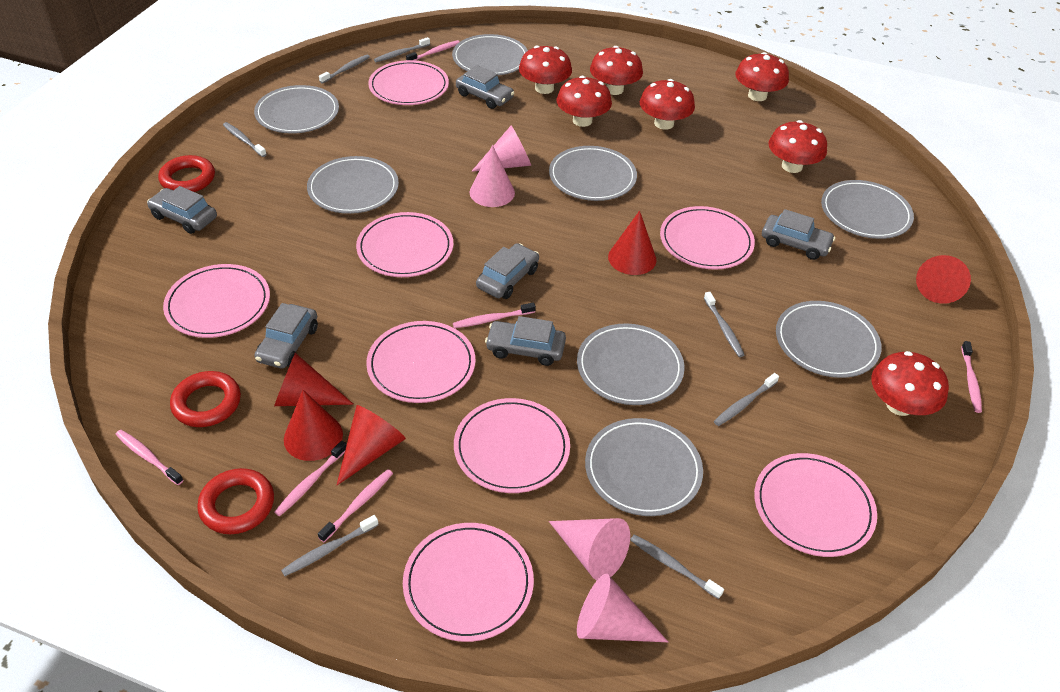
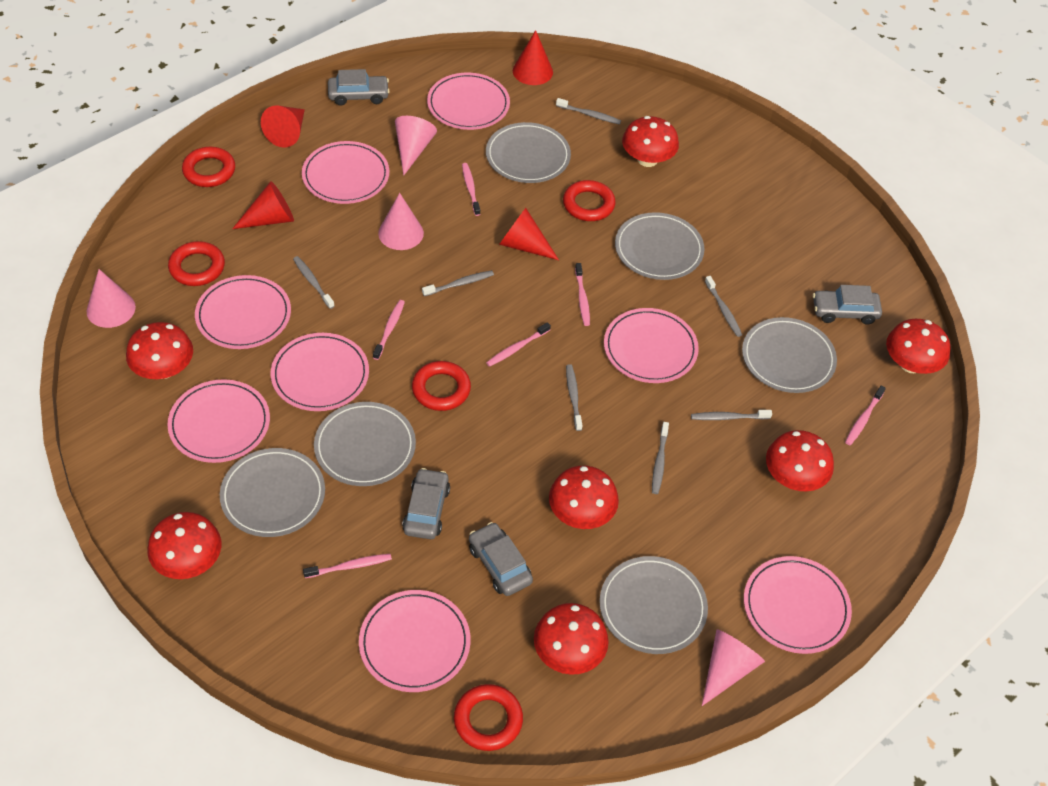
grey car: [147,186,217,234] [254,303,318,369] [456,65,514,109] [476,243,539,299] [485,316,566,366] [762,209,835,260] = 6 -> [328,69,390,106] [402,468,450,539] [469,522,533,596] [813,285,882,325] = 4
grey plate: [254,85,339,134] [307,156,399,214] [452,34,528,76] [549,146,637,201] [577,324,685,405] [585,418,703,516] [776,301,882,378] [821,180,914,239] = 8 -> [220,448,325,537] [314,402,416,486] [486,122,571,183] [600,556,708,654] [615,212,704,280] [742,317,837,393] = 6
red cone: [274,353,354,406] [284,390,343,461] [337,405,406,485] [608,211,656,275] [916,255,971,304] = 5 -> [232,181,294,229] [261,105,305,148] [499,208,559,260] [513,30,553,85] = 4
red ring: [158,155,215,192] [170,371,241,427] [197,468,274,534] = 3 -> [168,241,225,286] [182,147,235,187] [412,361,471,411] [454,684,523,751] [563,180,616,221] = 5

